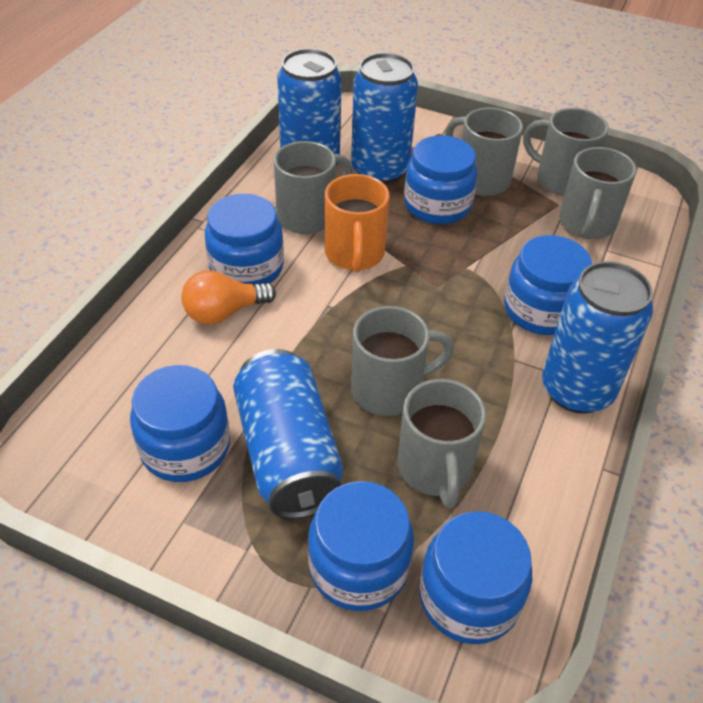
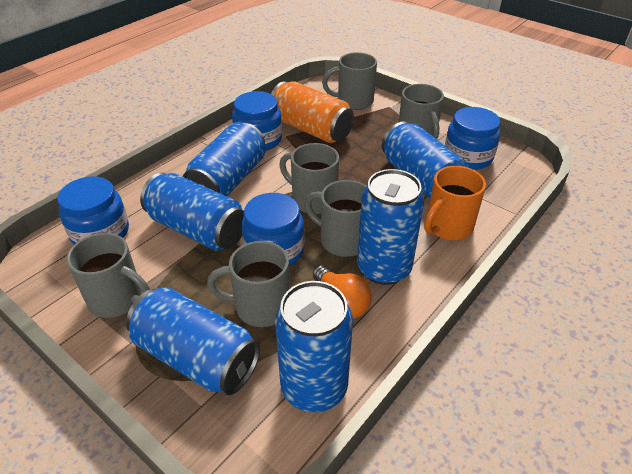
blue can: [233,349,343,519] [277,49,342,166] [351,53,418,184] [542,261,653,413] = 4 -> [126,287,260,395] [140,173,244,251] [183,122,266,196] [275,281,353,412] [357,169,424,285] [382,121,468,198] = 6
blue jar: [130,365,230,482] [205,194,284,284] [308,481,414,611] [404,135,477,224] [419,511,532,644] [504,235,592,335] = 6 -> [57,176,129,244] [232,91,282,151] [242,193,305,266] [445,107,500,170] = 4
orange can: none = 0 -> [271,81,354,143] = 1

